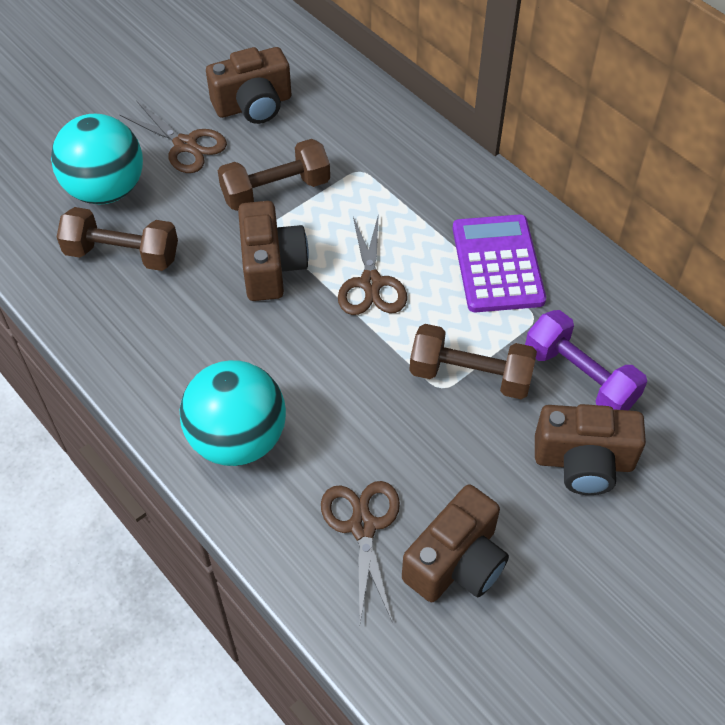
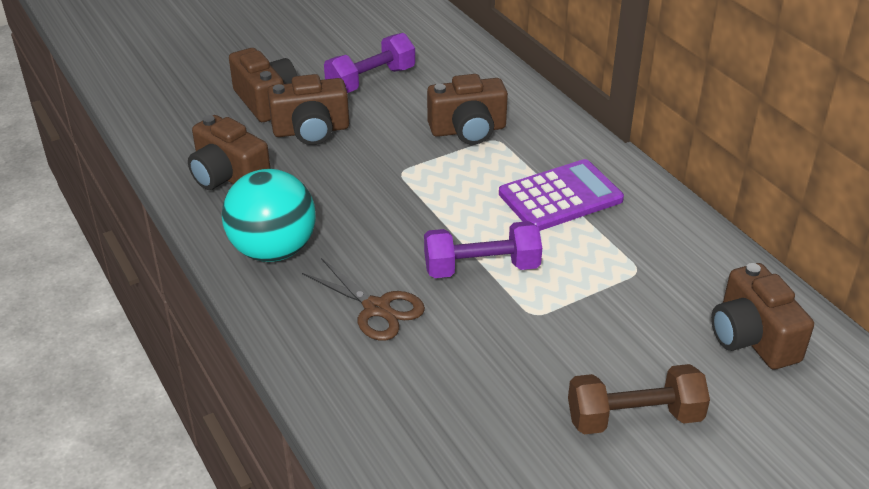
brown camera: [206,47,292,124] [238,201,309,301] [402,484,509,602] [535,404,646,495] = 4 -> [188,115,271,190] [229,48,297,122] [268,74,349,145] [427,74,508,145] [711,263,814,370] = 5
brown dumbbell: [57,207,178,271] [218,139,330,211] [409,324,537,399] = 3 -> [568,364,710,434] = 1
brown scissors: [120,101,227,173] [321,481,400,623] [338,213,407,315] = 3 -> [302,258,425,341] = 1
purple dumbbell: [525,310,647,410] = 1 -> [324,33,415,93] [424,221,542,278] = 2
turquoise ball: [51,114,143,205] [180,360,286,466] = 2 -> [222,169,316,262] = 1

